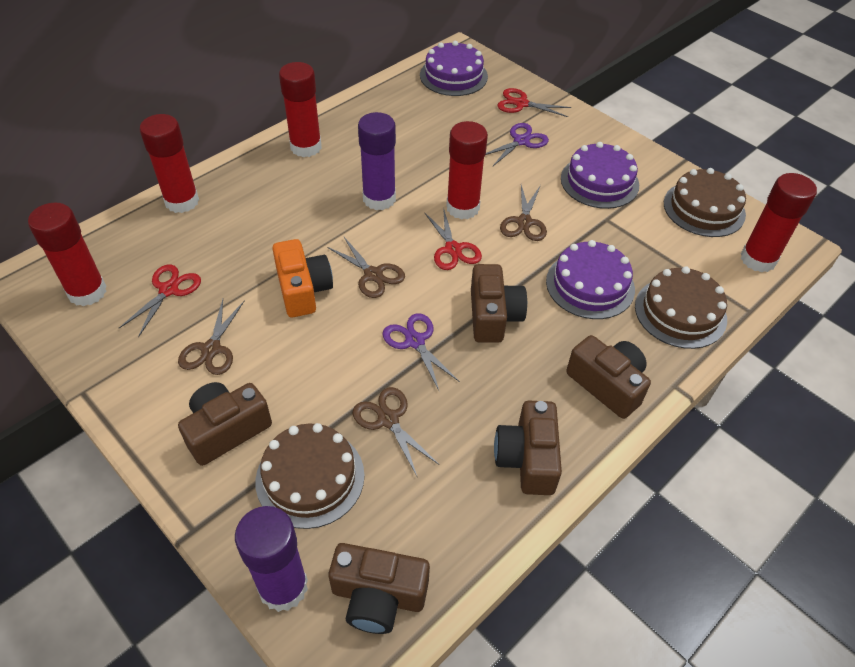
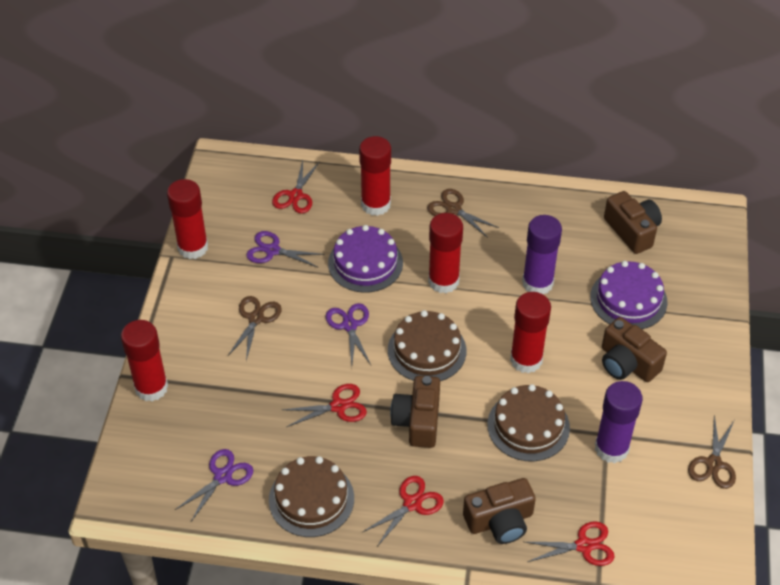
brown camera: [178,382,272,466] [329,543,430,634] [471,264,527,343] [494,401,562,495] [566,335,651,419] = 5 -> [390,376,440,448] [463,478,536,544] [602,317,667,382] [604,191,662,254] = 4
brown scissors: [178,299,245,375] [327,236,405,298] [352,387,439,476] [500,185,547,241] = 4 -> [228,296,282,361] [427,189,499,238] [688,415,736,489] = 3
orange camera: [272,239,333,317] = 1 -> none = 0
purple cake: [420,41,488,96] [546,240,635,319] [561,142,639,209] = 3 -> [328,225,403,293] [590,261,667,329] = 2
purple scissors: [382,313,460,390] [486,123,549,167] = 2 -> [175,449,253,521] [246,231,324,268] [326,303,371,365] = 3
red scissors: [119,265,201,337] [424,207,482,270] [497,88,571,117] = 3 -> [272,161,319,214] [283,384,367,427] [363,476,444,547] [525,521,615,566] = 4

